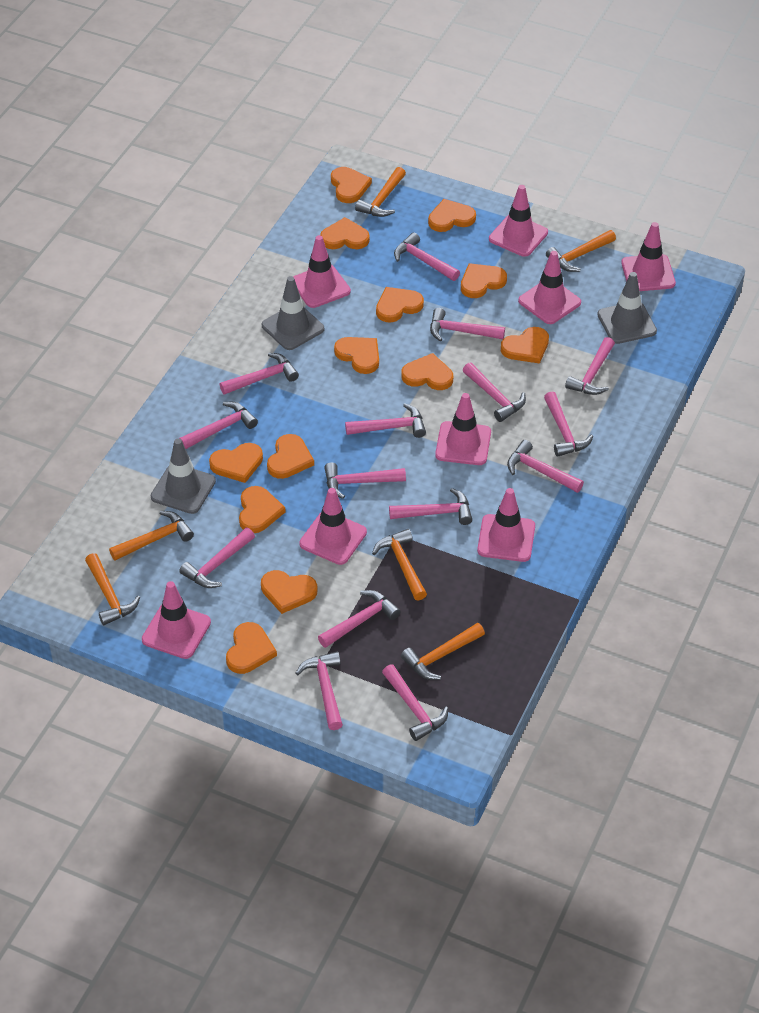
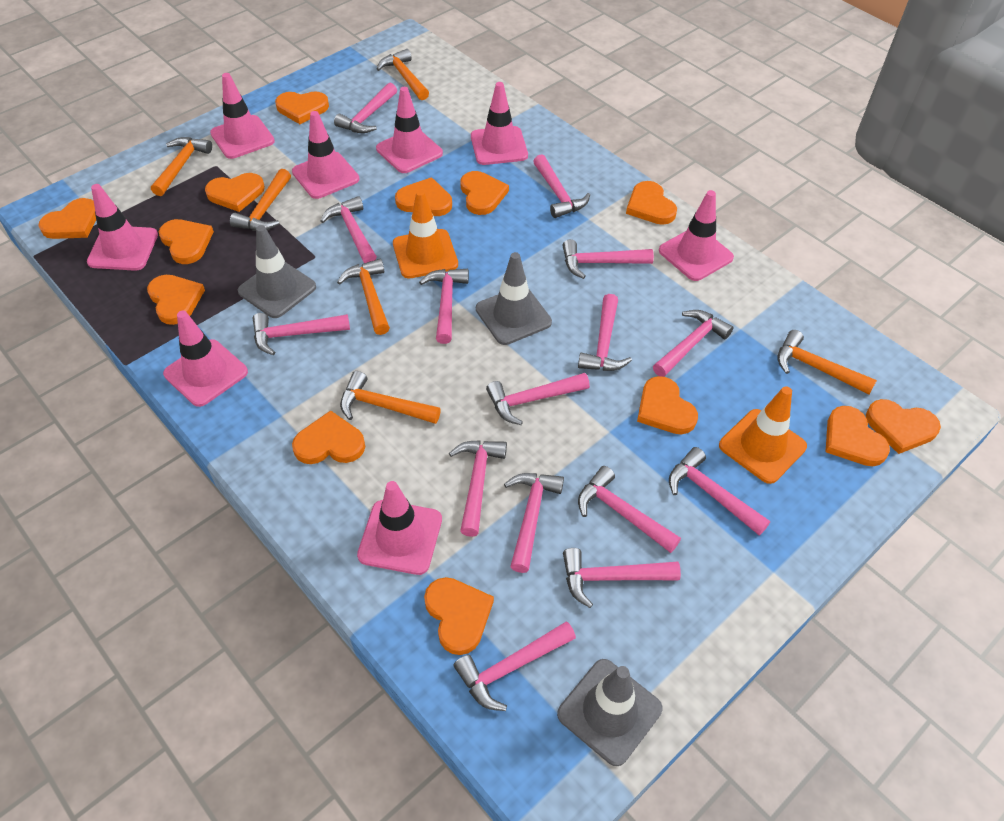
orange traffic cone: none = 0 -> [393,190,458,278] [719,386,807,484] = 2

